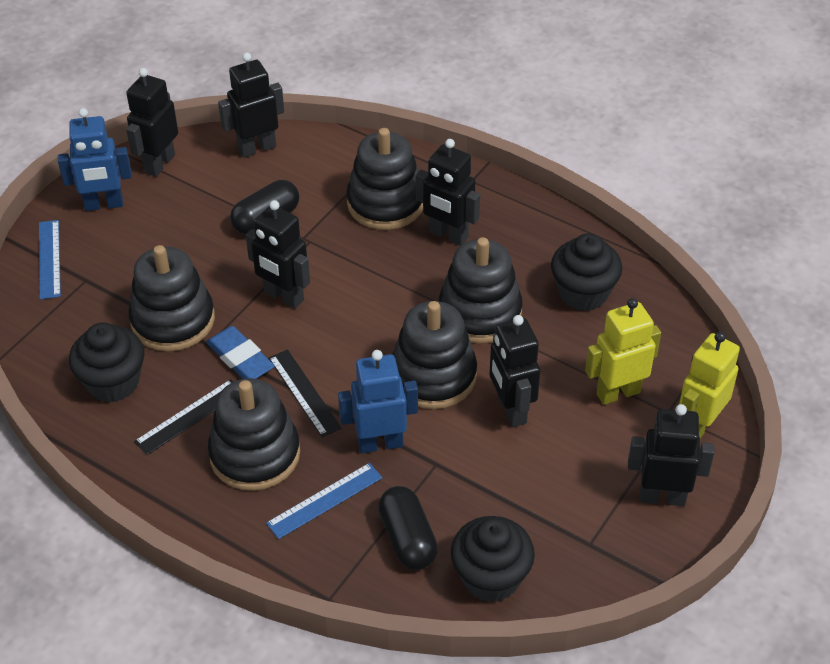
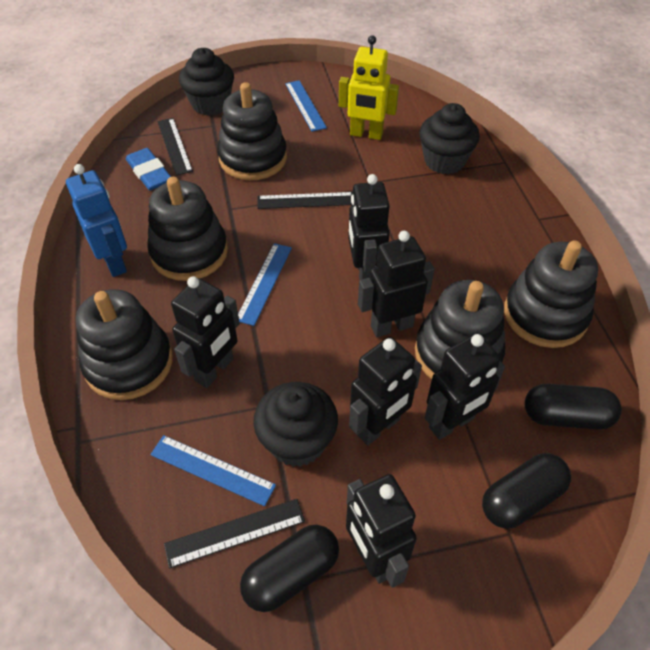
black capsule: [230,180,299,235] [378,486,438,570] = 2 -> [240,525,339,612] [482,453,571,529] [525,384,622,429] = 3
black ruler: [134,379,233,455] [269,349,341,437] = 2 -> [157,118,193,176] [164,499,305,569] [258,192,353,209] = 3
blue robot: [58,108,132,211] [338,350,418,453] = 2 -> [66,164,127,277] = 1
blue ruler: [39,220,61,299] [266,463,382,539] = 2 -> [150,435,276,506] [238,243,292,326] [285,80,327,132] = 3
yellow robot: [585,298,661,405] [679,332,740,438] = 2 -> [339,35,399,140] = 1

